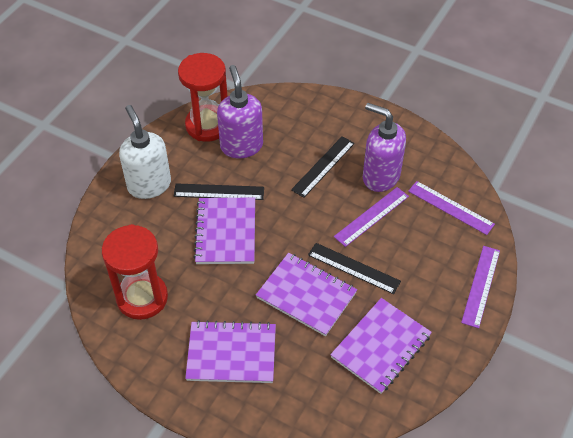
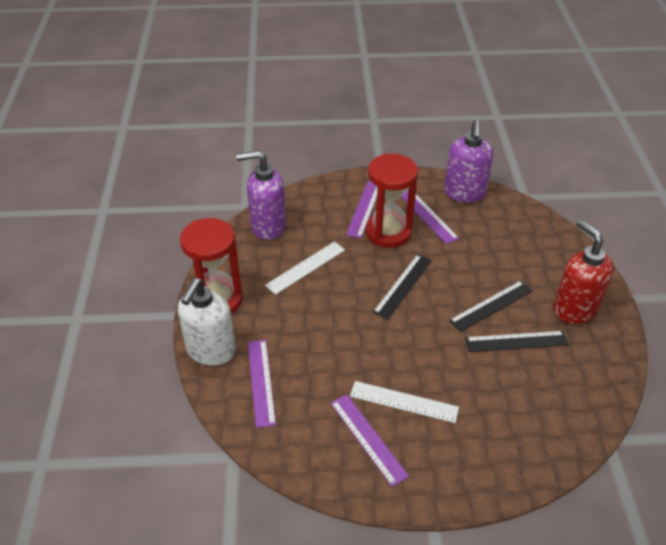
purple notebook: [185,320,276,383] [193,197,255,264] [256,253,357,336] [330,298,432,394] = 4 -> none = 0
purple ruler: [334,187,409,247] [408,181,495,235] [461,246,500,328] = 3 -> [248,340,276,428] [331,394,409,487] [346,181,377,238] [401,190,460,244] = 4
red soap dispenser: none = 0 -> [553,220,614,324] = 1
white ruler: none = 0 -> [265,241,345,295] [350,381,459,423] = 2

